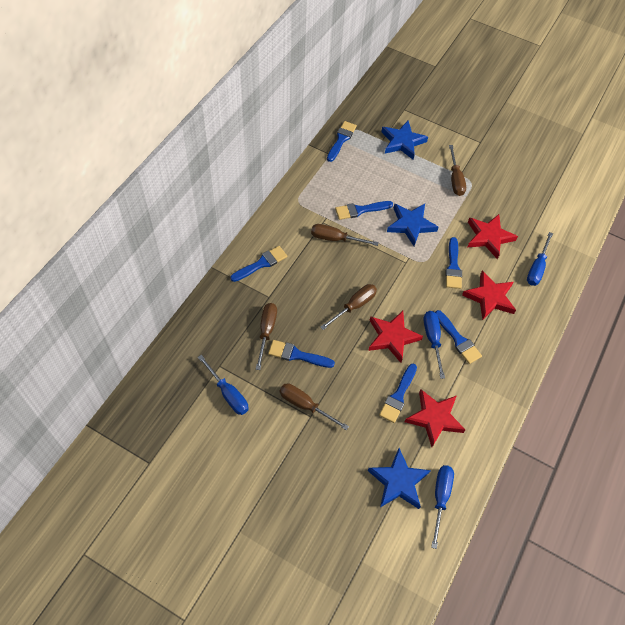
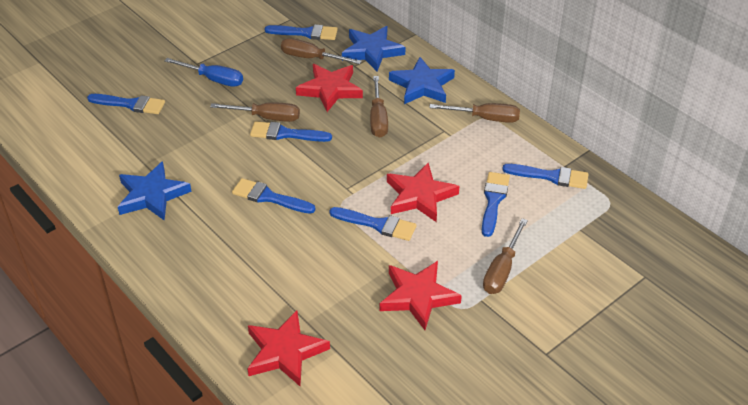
blue screwdriver: [198,355,249,415] [423,311,445,379] [431,465,454,549] [527,232,553,286] = 4 -> [164,58,243,87] = 1

